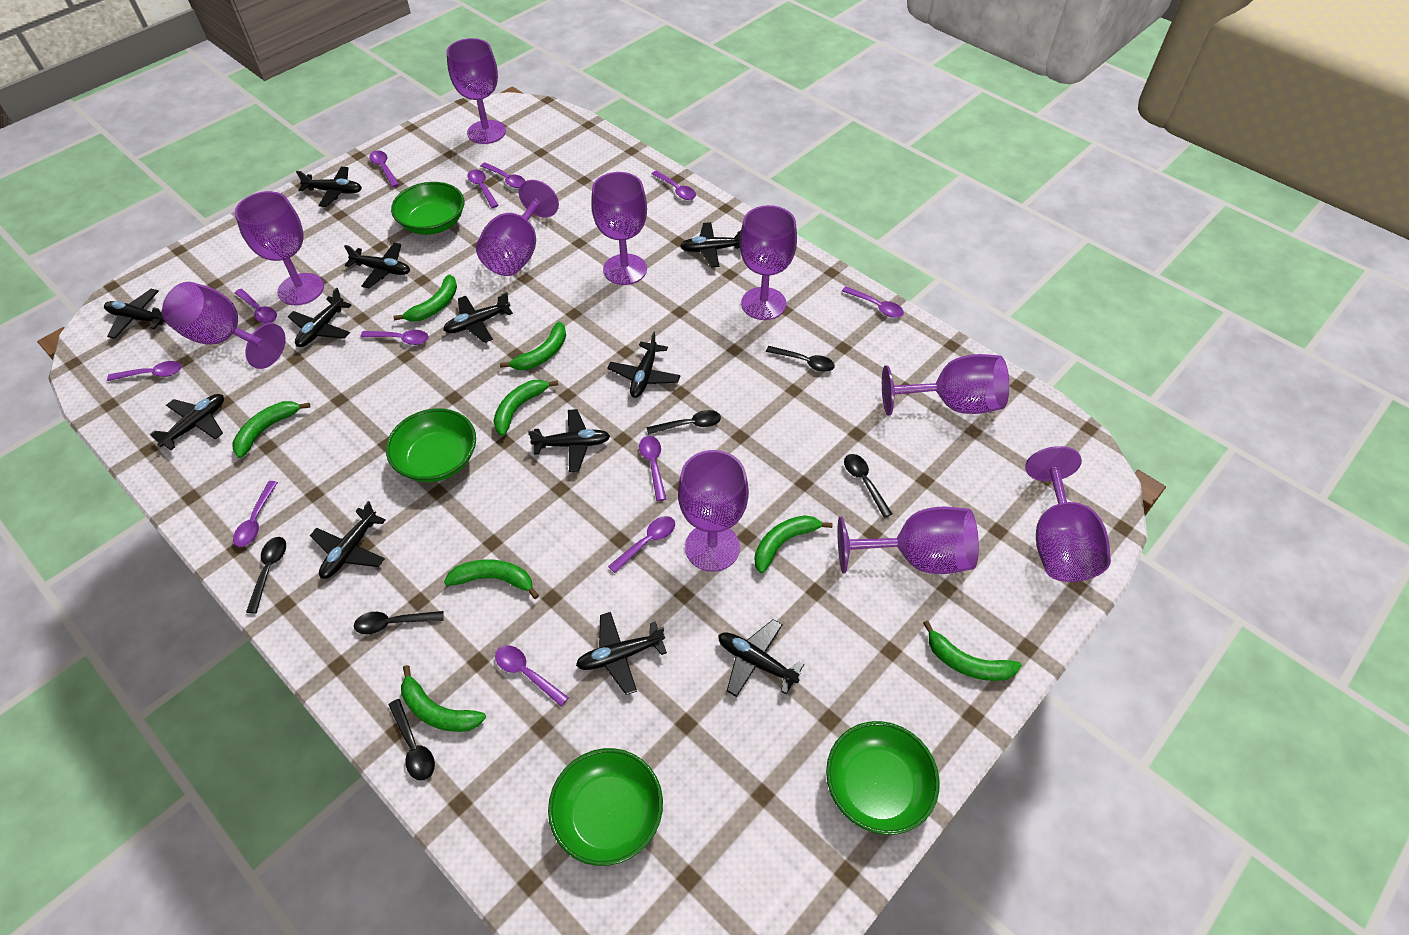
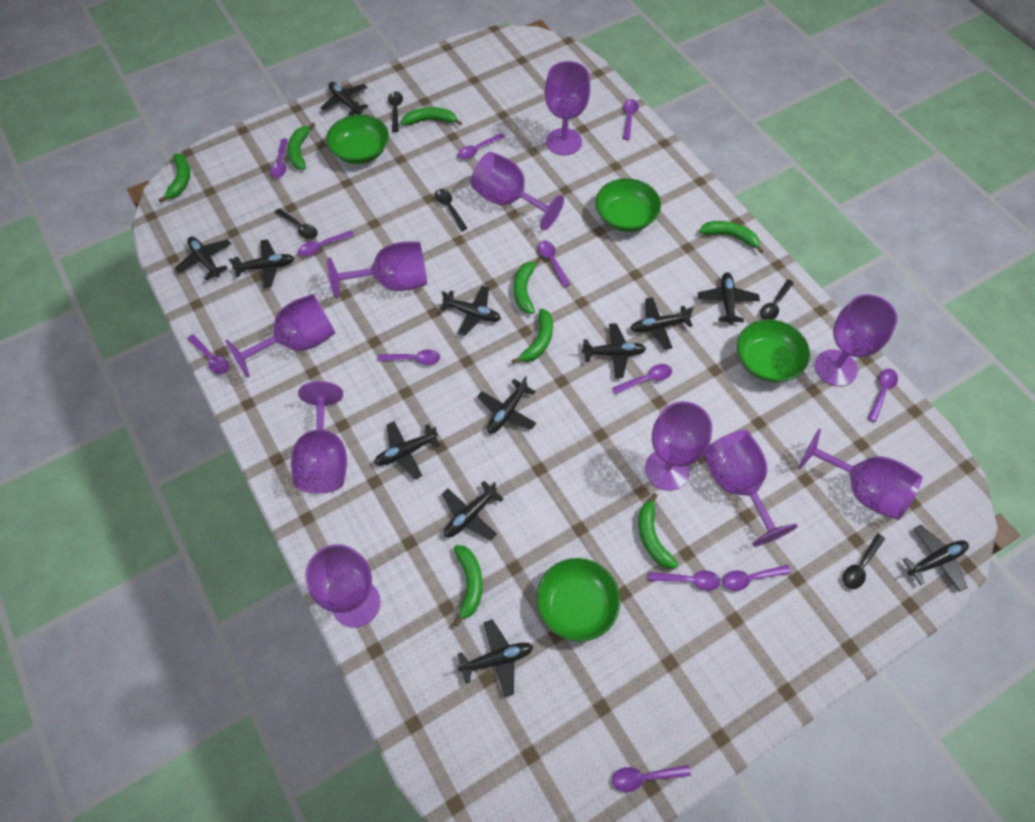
black spoon: [246,537,286,614] [354,611,444,634] [389,699,435,781] [646,410,721,435] [766,346,835,372] [844,454,892,518] = 6 -> [274,208,318,239] [388,91,403,132] [435,189,467,231] [760,279,794,320] [843,533,885,589] = 5

